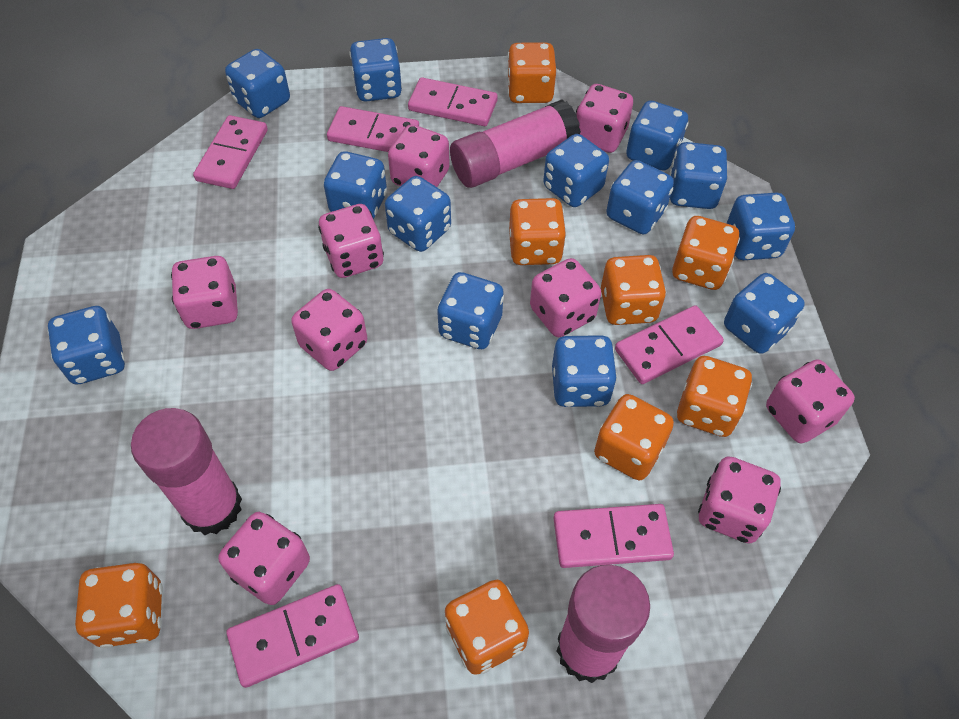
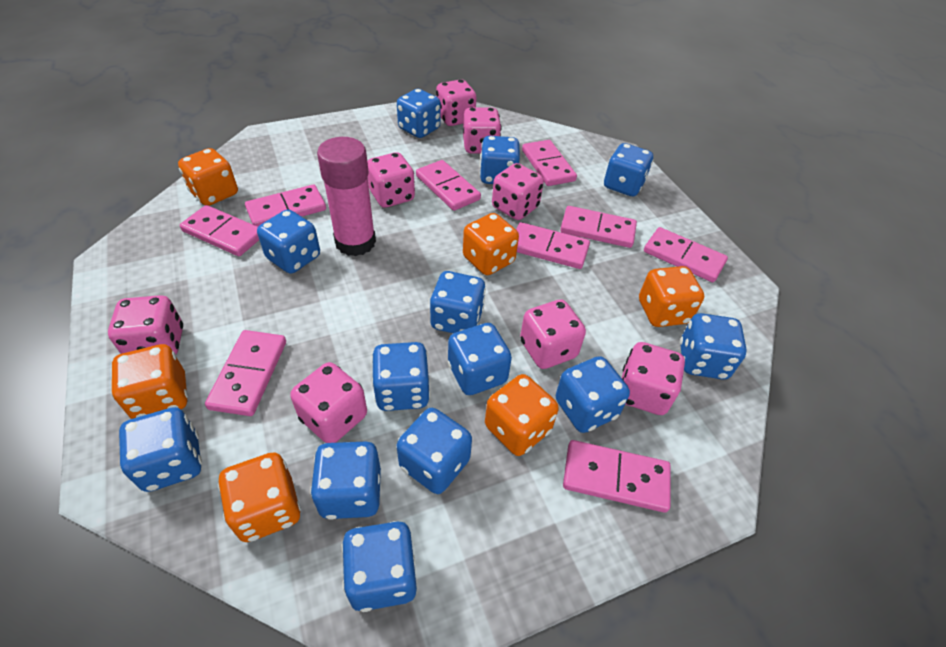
orange dice: [75,563,163,648] [445,580,529,675] [507,42,556,103] [509,198,566,265] [594,394,674,480] [601,255,666,325] [672,216,740,290] [677,356,752,437] = 8 -> [111,344,188,419] [178,148,238,206] [218,452,301,542] [463,213,519,275] [485,374,559,456] [639,266,704,327] = 6
pink dice: [171,256,238,329] [218,512,310,605] [291,289,367,371] [318,204,384,278] [388,124,450,187] [530,258,601,337] [576,84,633,153] [698,456,781,543] [766,359,855,444] = 9 -> [108,295,183,354] [290,362,367,443] [367,152,415,208] [436,79,476,126] [463,108,502,154] [492,163,544,220] [520,299,586,369] [622,342,685,415] = 8
pink domino: [193,115,268,189] [227,584,359,688] [327,106,419,152] [408,77,498,126] [553,504,674,568] [615,305,724,384] = 6 -> [180,205,259,256] [205,330,286,416] [245,185,326,227] [416,160,481,211] [516,222,590,269] [522,140,577,186] [560,206,637,248] [563,440,671,513] [644,227,728,282] = 9
pink glue stick: [131,408,242,535] [450,99,581,188] [556,565,650,683] = 3 -> [317,137,376,256] = 1

